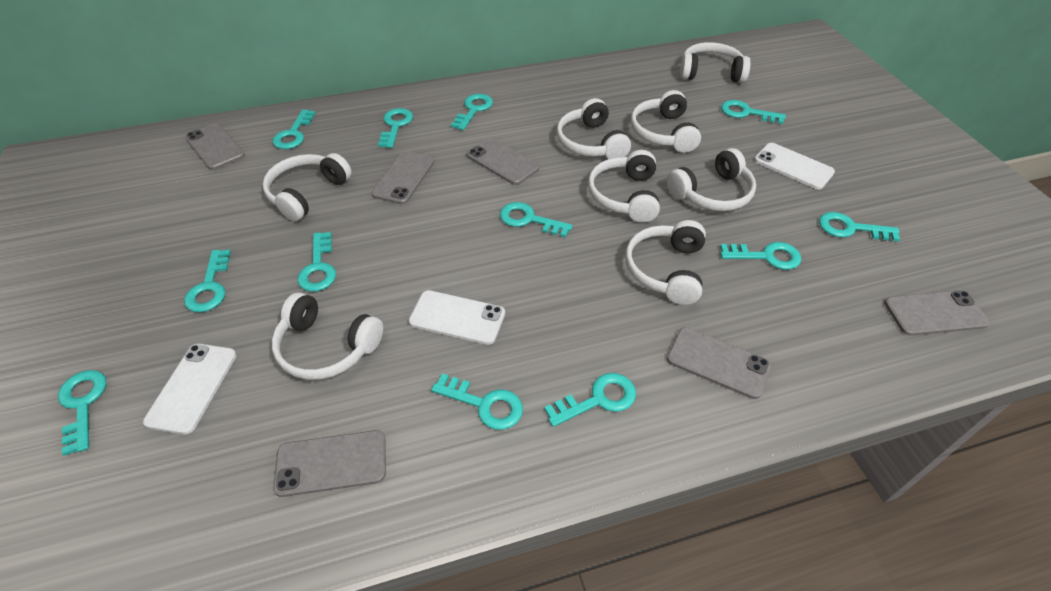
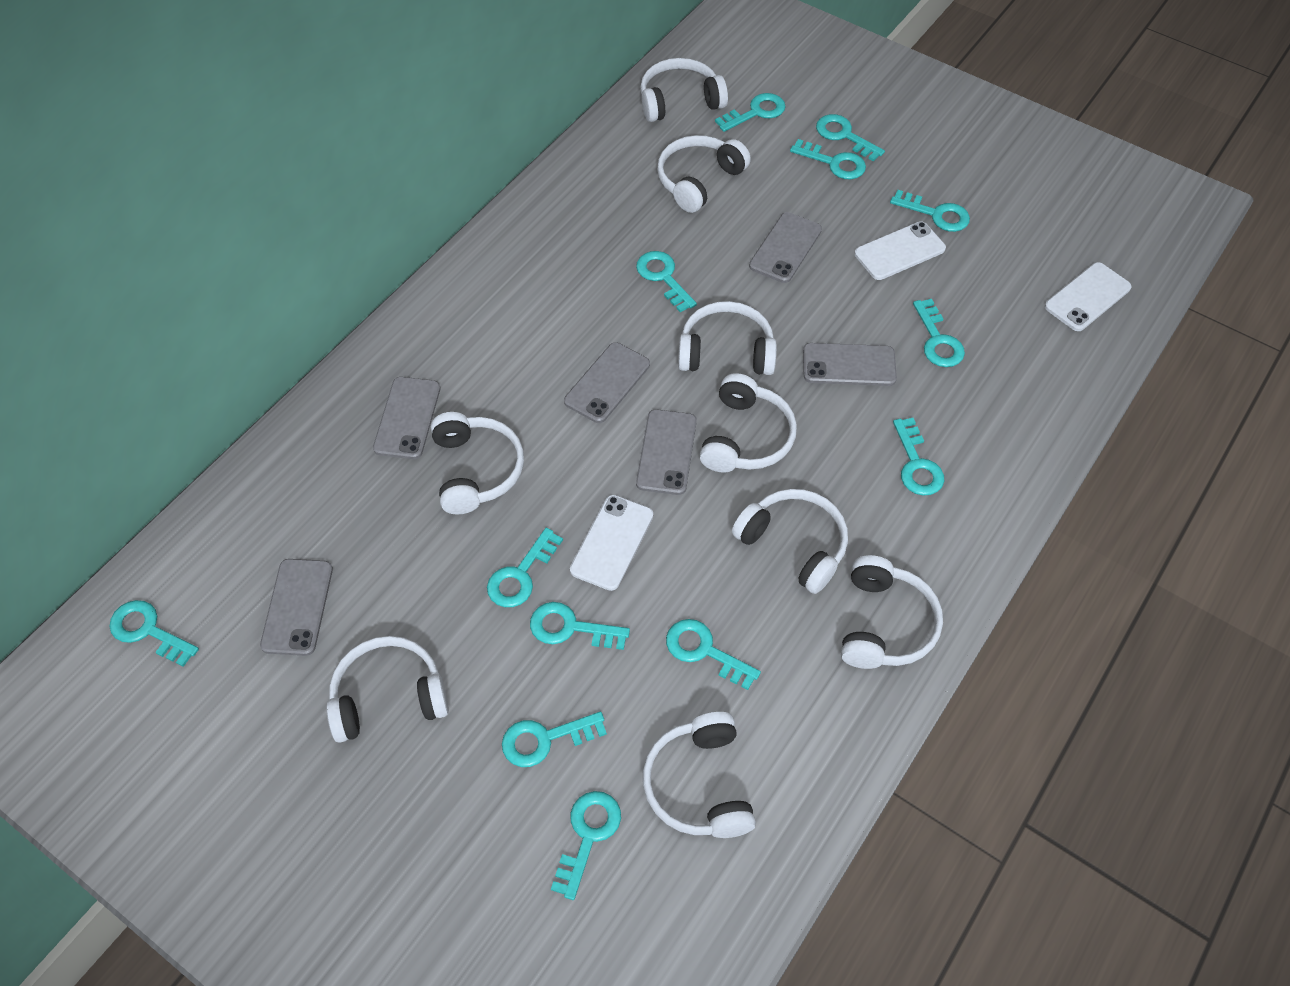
turquoise key: [58,370,106,456] [184,250,231,312] [273,109,316,149] [297,232,336,292] [378,108,413,148] [431,373,523,430] [451,94,493,130] [500,202,573,238] [544,373,636,427] [720,242,801,270] [721,100,786,124] [819,212,900,241] = 12 -> [109,600,199,667] [487,528,563,607] [502,712,607,767] [530,602,630,650] [551,791,621,900] [636,251,697,312] [666,619,761,690] [715,93,786,132] [790,139,866,180] [816,114,885,161] [890,190,970,232] [893,418,944,496] [913,299,965,367] = 13
white headphones: [263,153,352,221] [272,292,383,380] [557,98,631,159] [588,150,660,223] [625,220,706,305] [631,90,701,153] [667,148,756,211] [680,42,751,83] = 8 -> [326,636,449,743] [431,412,524,514] [640,58,728,122] [643,712,756,838] [657,135,751,213] [678,301,777,375] [700,373,797,472] [732,489,848,594] [841,555,943,669] = 9

